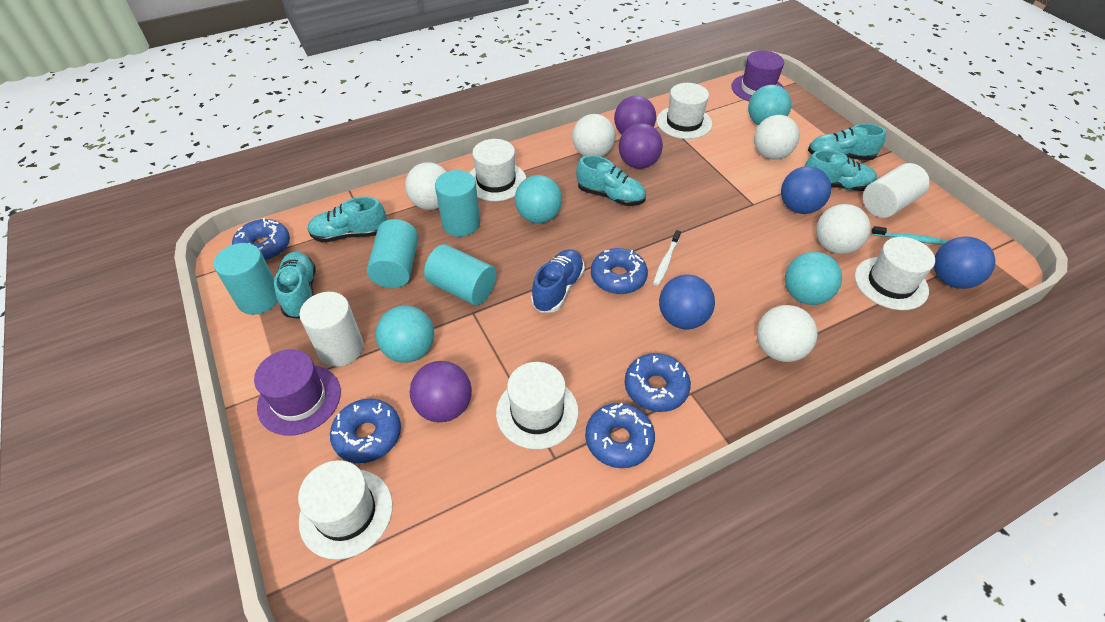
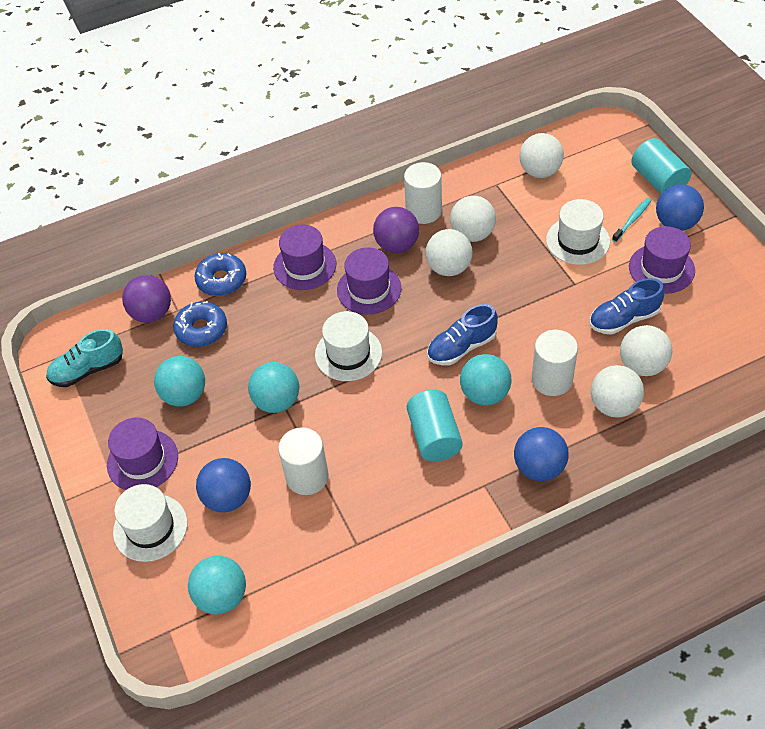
blue donut: [232,218,290,261] [330,399,401,463] [585,403,655,468] [591,248,648,294] [625,353,691,412] = 5 -> [173,301,227,347] [194,253,246,296] = 2
blue shoe: [531,249,585,313] = 1 -> [427,304,498,365] [589,278,665,335] = 2
purple ball: [410,361,472,422] [614,96,656,134] [619,123,663,169] = 3 -> [122,275,171,323] [373,207,419,253] = 2
purple hat: [254,349,341,435] [731,51,784,101] = 2 -> [107,418,178,490] [273,225,336,290] [337,247,401,314] [629,226,695,294] = 4
turquoise cylinder: [214,243,278,315] [367,219,418,288] [424,244,497,305] [435,170,480,237] = 4 -> [407,390,463,462] [631,138,691,194] = 2
turquoise shoe: [274,252,316,319] [307,197,387,242] [576,155,646,206] [805,150,877,191] [808,124,886,160] = 5 -> [46,329,123,387] = 1
white cylinder: [299,292,364,367] [863,163,930,218] = 2 -> [278,427,329,495] [404,162,442,224] [532,330,578,396] = 3
white hat: [298,460,393,560] [470,139,526,201] [496,362,579,449] [657,83,712,139] [855,237,935,310] = 5 -> [113,484,188,562] [315,311,382,381] [546,199,610,265] = 3
white toothbrush: [653,230,681,286] = 1 -> none = 0

